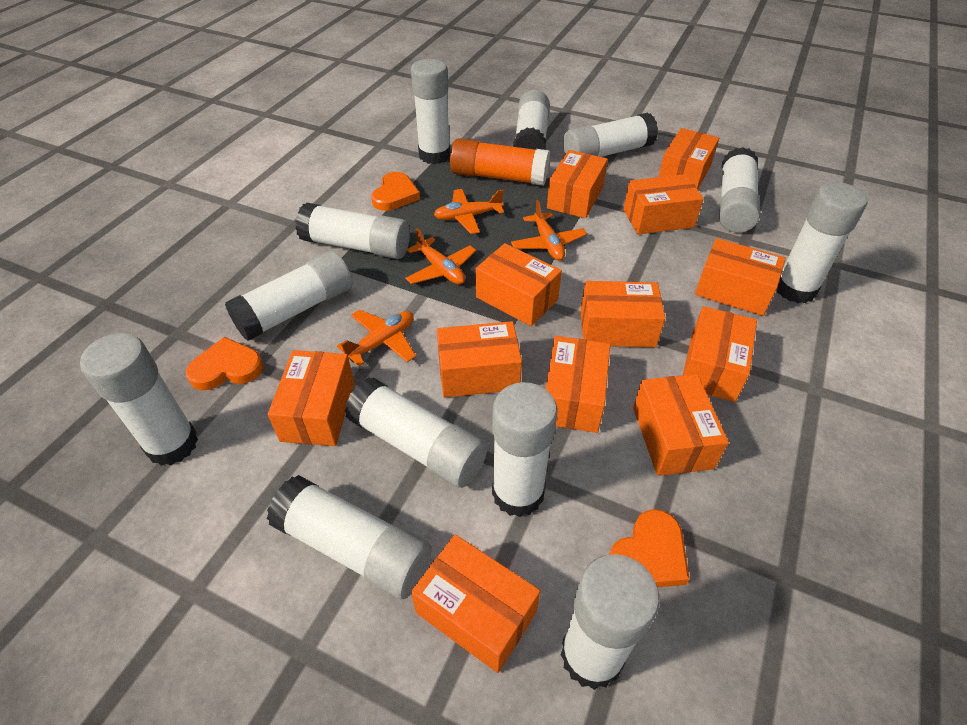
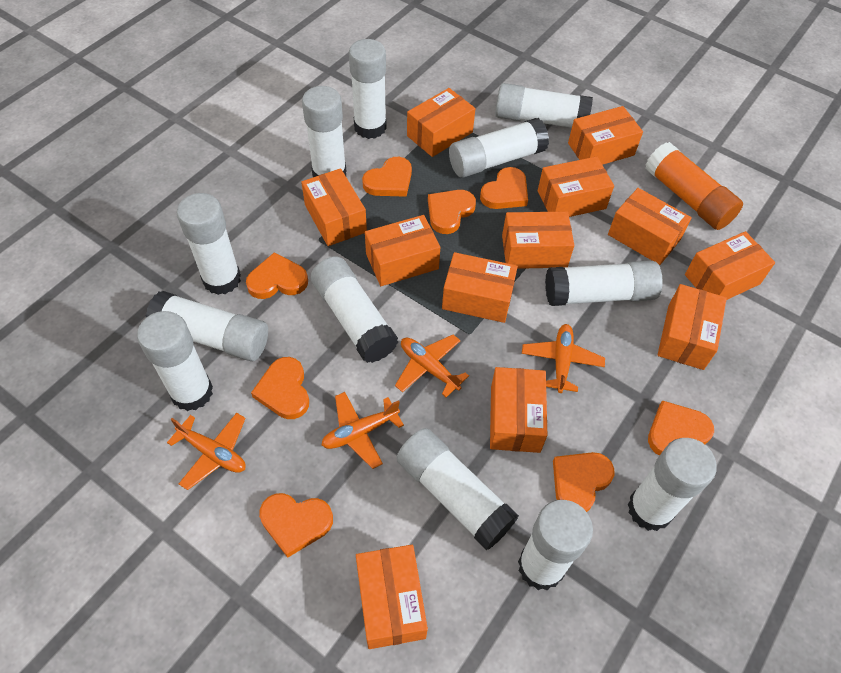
orange heart: [185,337,264,390] [371,172,420,211] [609,509,690,587] = 3 -> [246,252,308,299] [251,357,309,419] [259,493,333,558] [362,157,412,197] [428,190,476,234] [480,167,528,209] [553,452,614,512] [648,400,714,456] = 8

